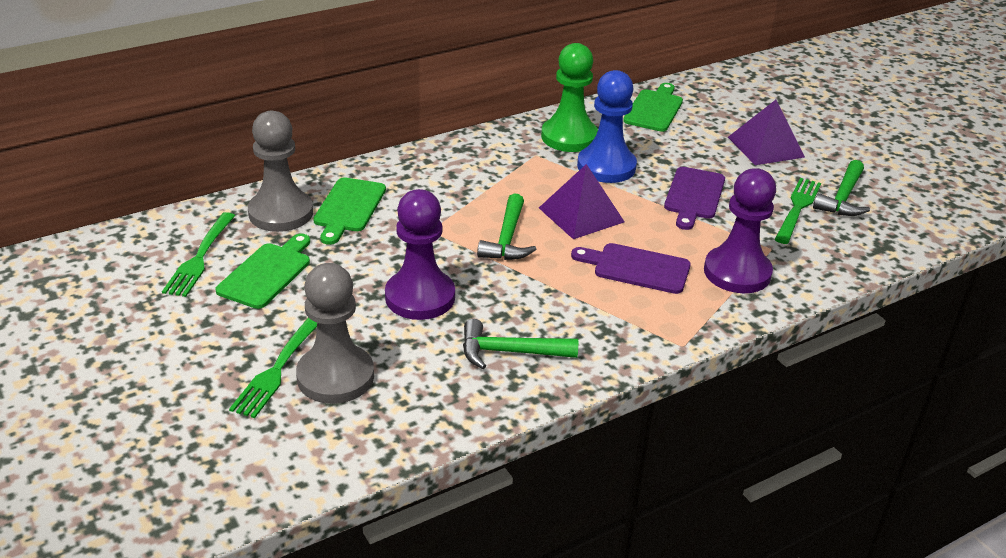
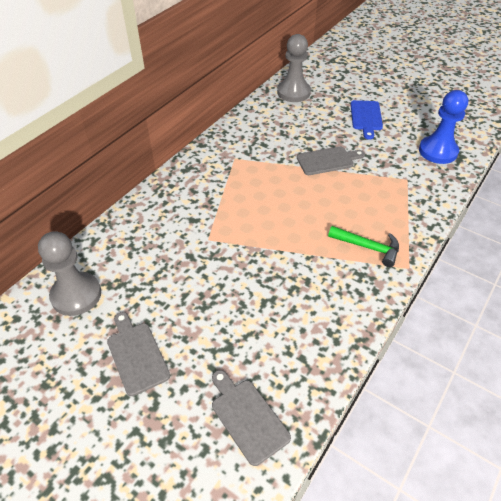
blue cutting board: none = 0 -> [351,100,383,140] = 1
green cutting board: [215,233,310,309] [313,177,386,245] [623,83,683,132] = 3 -> none = 0
green fork: [162,212,235,297] [229,317,317,418] [775,178,821,244] = 3 -> none = 0
green hammer: [463,319,578,369] [477,194,536,260] [813,160,870,216] = 3 -> [328,226,399,267] = 1
green pawn: [541,43,598,152] = 1 -> none = 0
grey cutting board: none = 0 -> [107,312,170,396] [212,370,291,466] [297,146,365,175] = 3
purple cutting board: [571,243,691,294] [664,167,725,230] = 2 -> none = 0
purple pawn: [385,189,455,320] [704,168,776,293] = 2 -> none = 0
purple pyramid: [539,164,625,239] [728,100,805,165] = 2 -> none = 0

